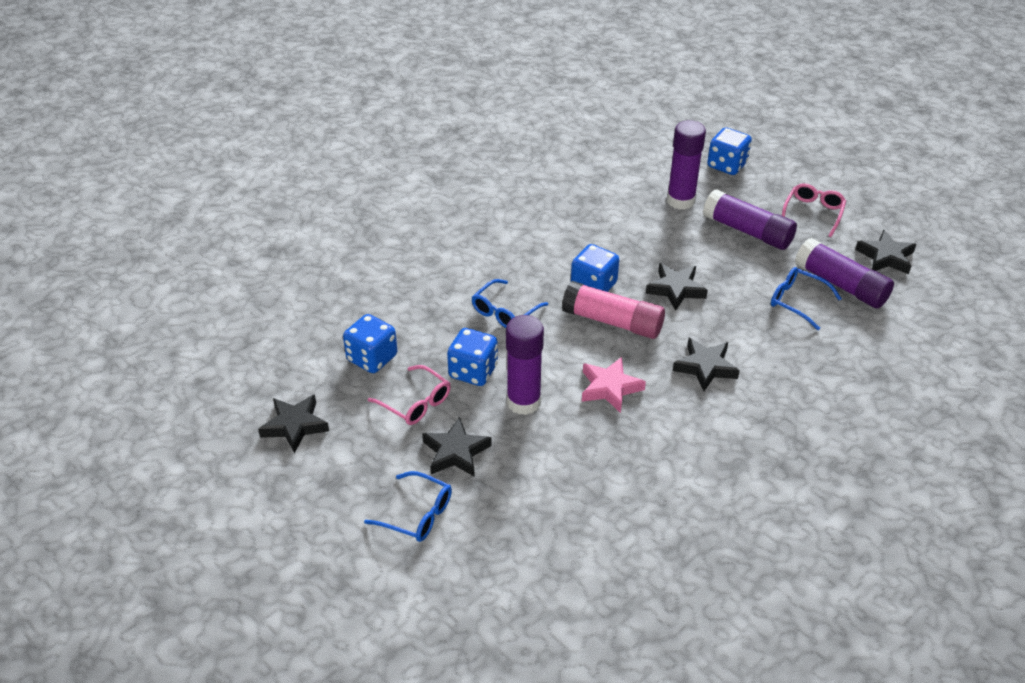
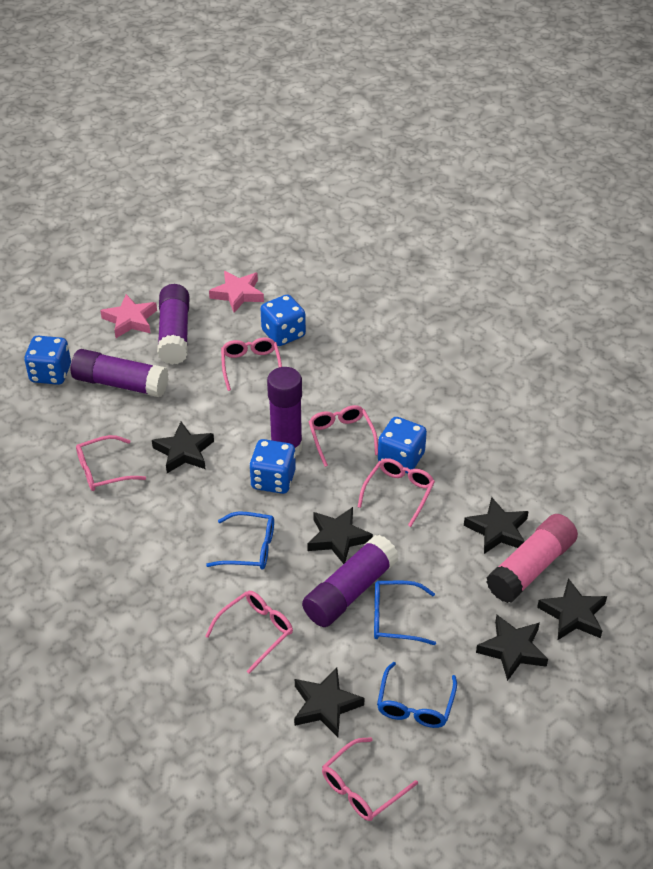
black star: [258,394,329,453] [422,417,492,477] [646,263,708,311] [673,338,740,391] [855,230,916,274] = 5 -> [152,422,214,473] [294,667,364,737] [307,507,373,564] [464,497,529,554] [476,615,548,681] [537,578,607,640] = 6
pink glasses: [368,365,451,425] [782,183,846,237] = 2 -> [76,435,146,491] [205,591,293,674] [221,338,282,391] [309,405,378,467] [322,737,418,821] [358,458,435,527] = 6
pink star: [582,357,646,413] = 1 -> [100,294,157,338] [209,271,264,313] = 2

